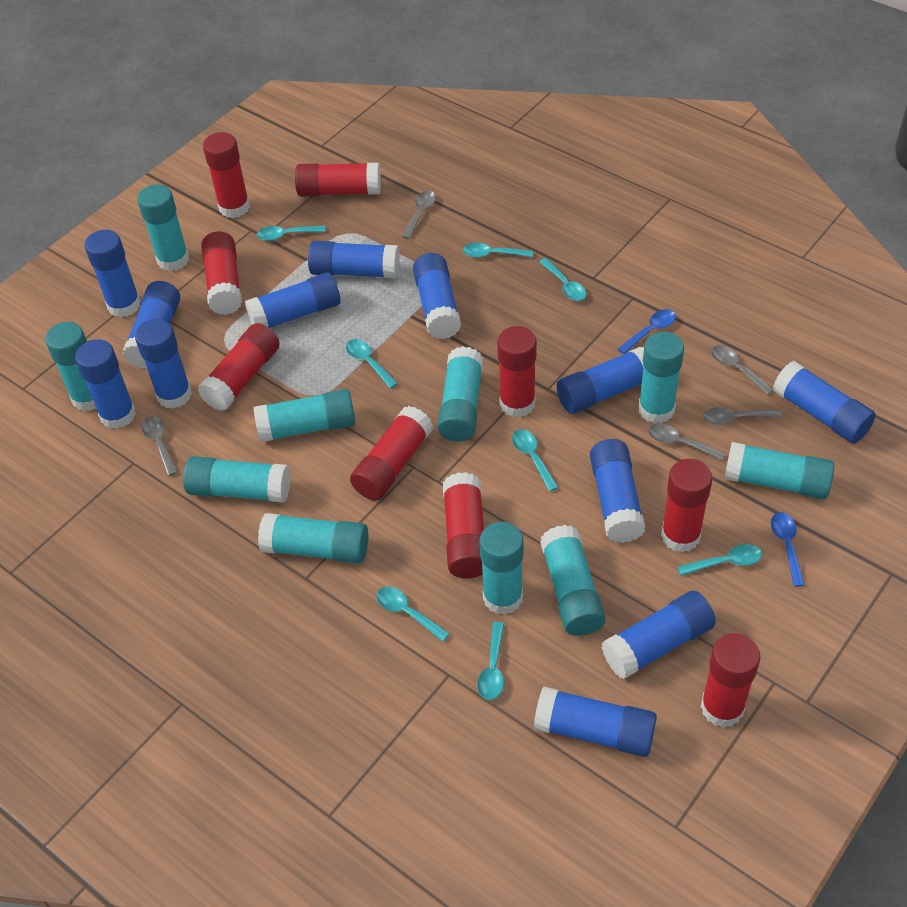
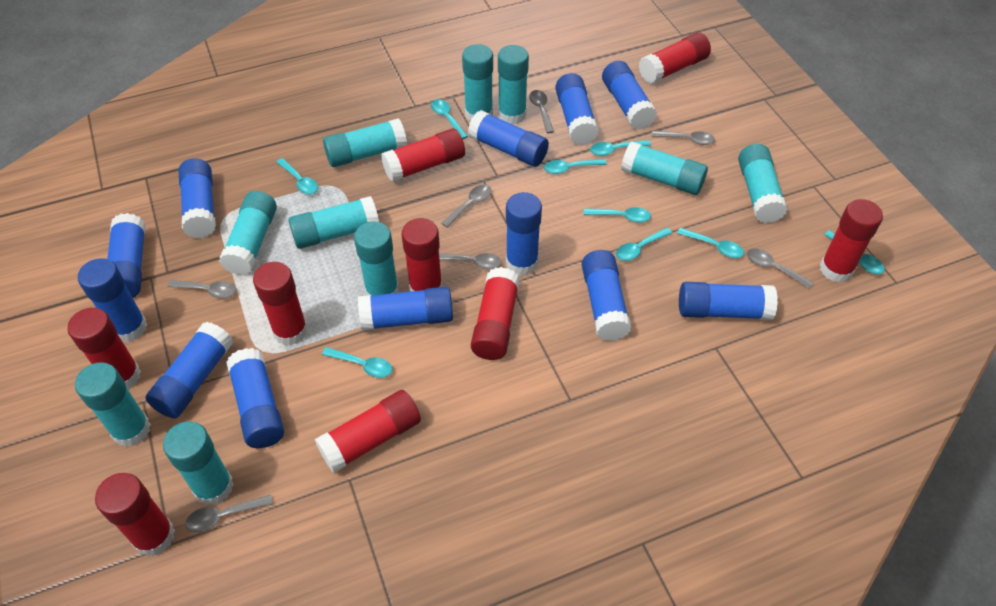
blue spoon: [618,309,676,354] [771,512,805,587] = 2 -> none = 0
grey spoon: [142,416,177,476] [402,191,436,239] [648,423,725,460] [703,407,782,425] [711,345,773,395] = 5 -> [167,280,236,298] [185,495,273,532] [439,253,502,269] [441,185,492,228] [529,90,554,134] [652,131,715,145] [747,249,813,289] = 7
turquoise spoon: [257,226,326,241] [346,339,398,389] [376,587,450,642] [463,243,533,258] [477,622,504,700] [512,429,559,491] [539,258,586,301] [678,544,762,576] = 8 -> [276,158,318,194] [322,347,393,378] [431,99,468,139] [544,159,607,174] [583,207,651,222] [590,140,651,156] [616,228,672,261] [677,228,744,258] [824,230,885,274] = 9

